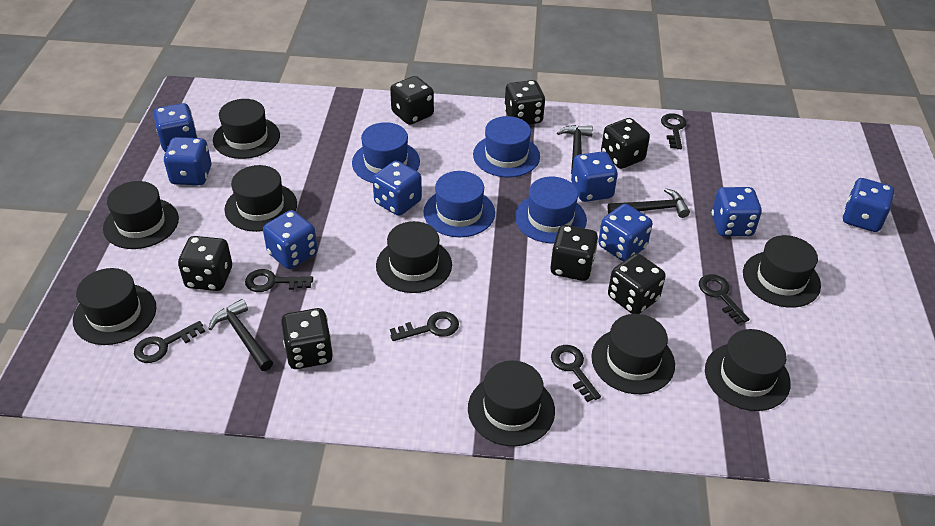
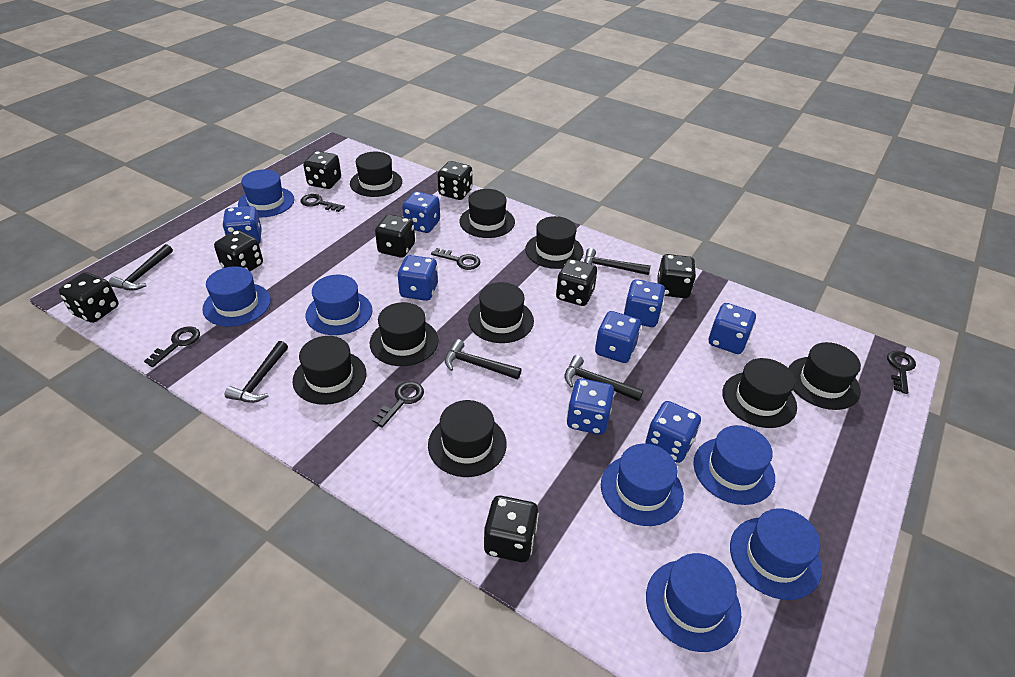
black dice: [178,236,232,291] [281,308,333,369] [390,76,434,125] [504,80,545,125] [550,225,598,281] [601,118,650,169] [608,253,665,314] = 7 -> [59,272,119,323] [214,230,263,272] [303,151,341,189] [375,214,415,258] [437,161,472,200] [484,496,539,562] [556,259,597,306] [658,254,696,298] = 8
black hammer: [208,299,273,371] [557,125,593,174] [607,188,690,218] = 3 -> [109,244,173,291] [225,341,288,403] [445,339,521,380] [564,355,643,401] [584,248,651,275] = 5
black key: [134,321,205,363] [245,269,313,292] [390,312,459,341] [551,345,601,402] [661,113,687,149] [699,274,749,324] = 6 -> [144,326,200,367] [301,194,345,212] [372,381,424,428] [431,248,481,270] [887,351,916,394] = 5
blue hat: [352,122,420,183] [423,171,495,237] [473,116,540,177] [515,177,587,243] = 4 -> [202,266,271,327] [238,169,294,217] [306,275,372,335] [601,444,684,526] [646,553,741,652] [693,425,775,505] [730,508,822,600] = 7

